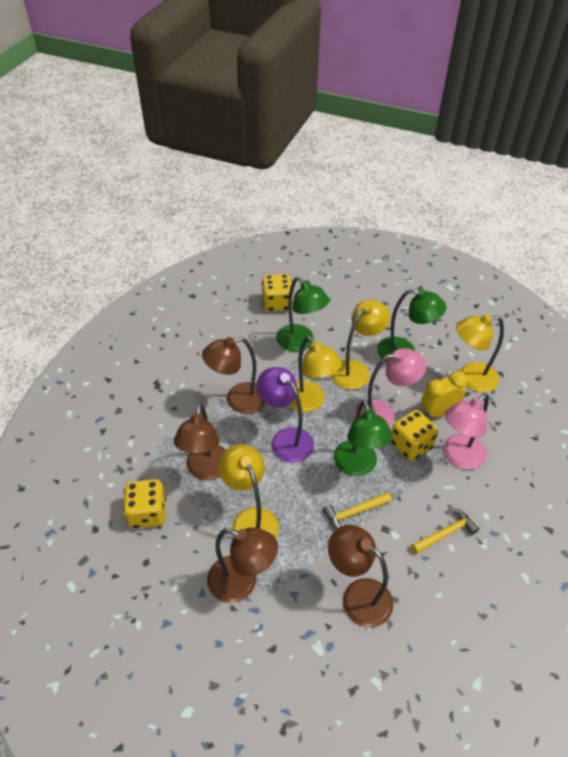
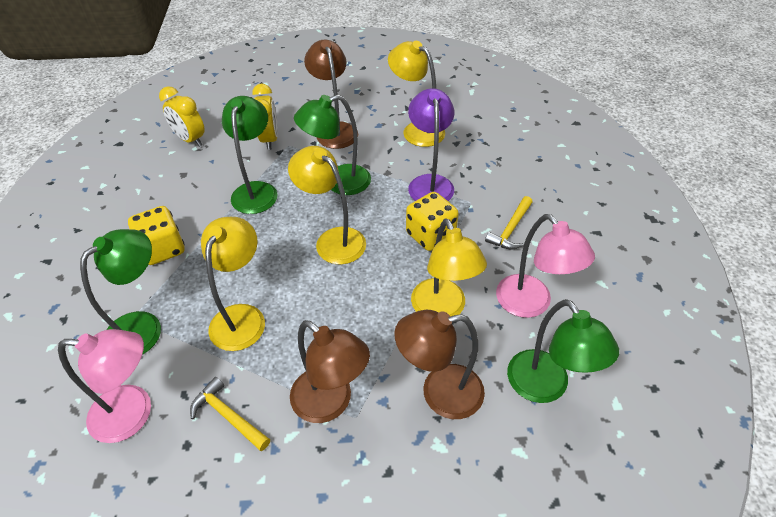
brown lamp: [174,404,226,480] [202,337,266,414] [207,527,278,603] [328,525,393,627] = 4 -> [290,320,370,423] [304,40,358,149] [394,310,485,419] = 3
green lamp: [276,277,330,351] [334,400,393,476] [377,289,447,362] = 3 -> [80,229,161,355] [222,96,277,214] [294,95,371,195] [507,299,619,403] = 4
yellow clock: [421,371,468,418] = 1 -> [159,86,205,147] [252,84,278,150] = 2
yellow dice: [123,479,166,529] [262,274,293,312] [391,410,438,461] = 3 -> [128,206,185,265] [406,192,459,251] = 2

